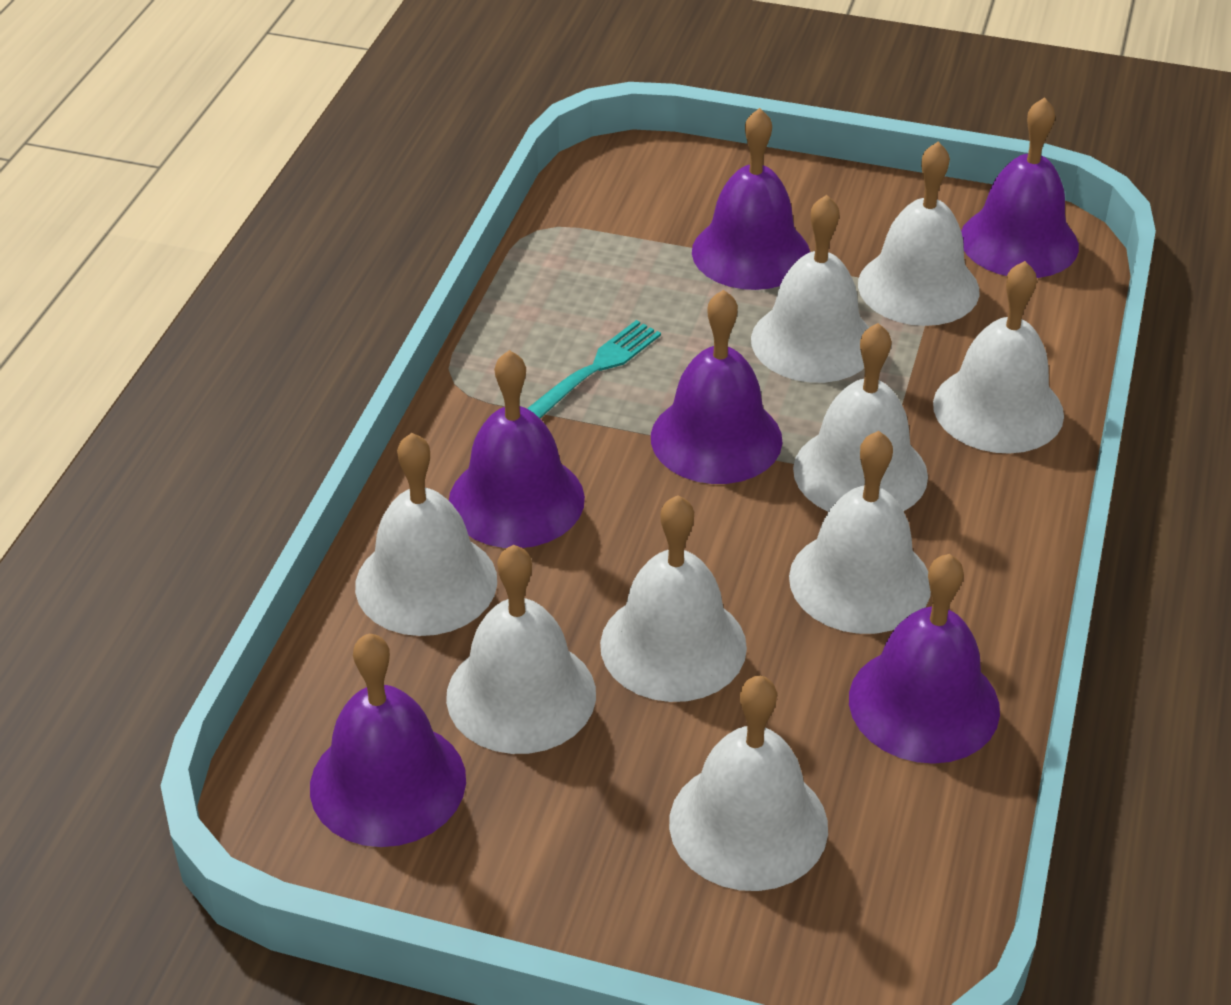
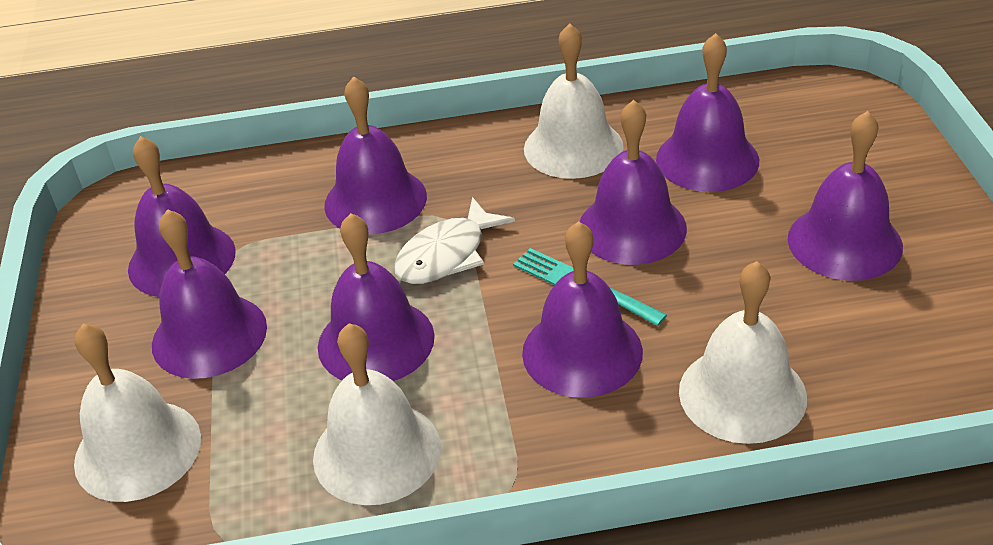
purple bell: [310,633,466,847] [449,350,585,548] [651,290,782,484] [692,108,810,290] [849,554,1000,764] [961,97,1079,278] = 6 -> [128,136,236,297] [152,209,267,379] [318,213,435,381] [324,76,427,235] [522,221,643,398] [579,100,687,265] [656,33,759,192] [788,111,903,281] = 8
white bell: [355,433,497,636] [446,545,596,754] [600,495,747,702] [669,676,828,891] [751,195,870,383] [789,431,931,634] [793,323,928,512] [858,142,979,326] [933,261,1064,454] = 9 -> [74,324,201,502] [313,323,441,505] [524,23,624,179] [679,261,807,444] = 4
white fish: none = 0 -> [394,197,515,284] = 1

